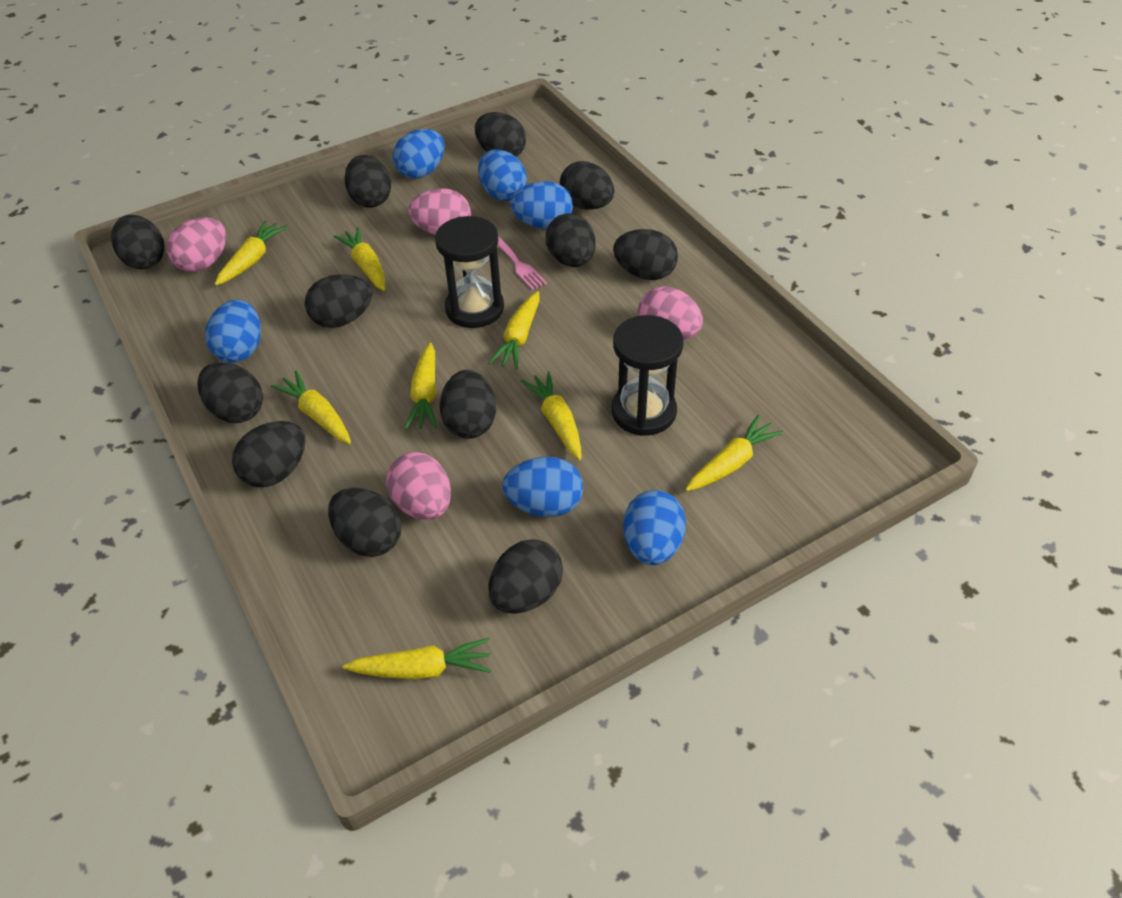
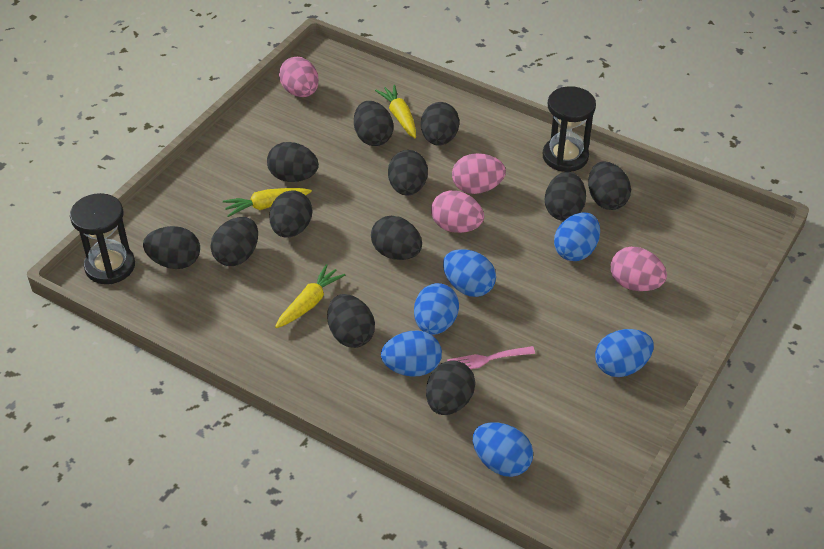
yellow carrot: [215,220,288,286] [271,371,351,444] [334,227,385,291] [343,638,491,680] [404,342,437,429] [489,291,540,369] [521,371,581,460] [685,415,784,491] = 8 -> [223,188,312,217] [275,264,345,328] [375,85,416,138] = 3

